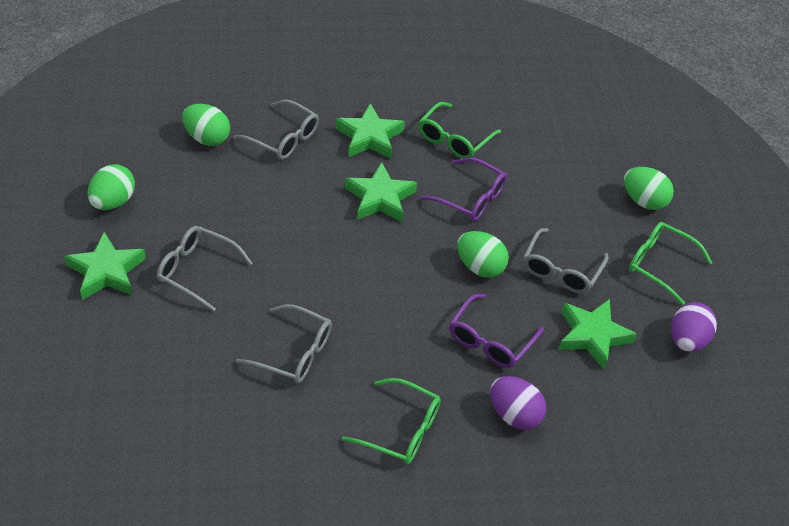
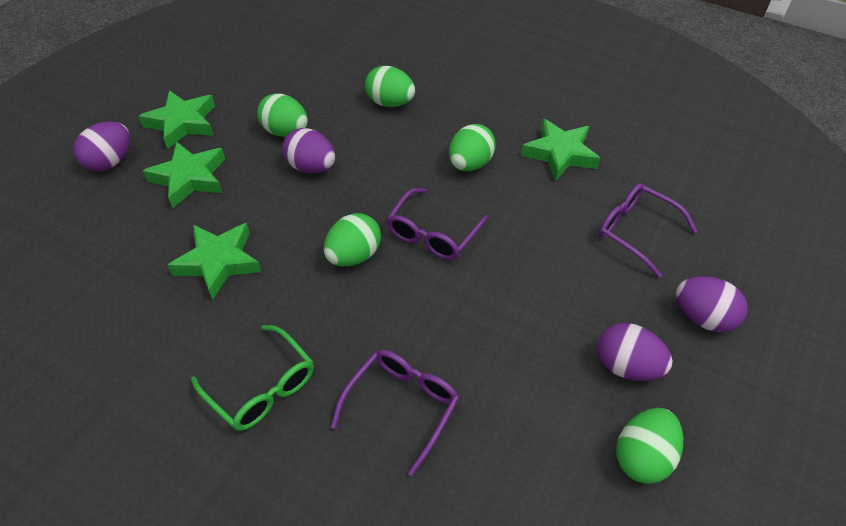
green egg: [88,164,135,210] [182,104,230,146] [457,231,509,278] [624,167,674,210] = 4 -> [257,93,308,137] [324,213,381,266] [365,66,415,107] [449,124,496,171] [616,408,683,484] = 5
green glasses: [342,378,441,464] [419,102,501,159] [629,222,712,305] = 3 -> [191,325,314,431] = 1
grey glasses: [157,226,252,312] [233,100,319,160] [236,304,332,383] [523,228,609,294] = 4 -> none = 0
purple egg: [490,376,547,430] [671,302,717,352] = 2 -> [74,121,130,172] [282,128,336,173] [597,323,673,381] [676,276,748,332] = 4
purple glasses: [420,157,507,221] [449,294,544,368] = 2 -> [331,350,459,476] [387,188,488,260] [599,183,698,278] = 3

